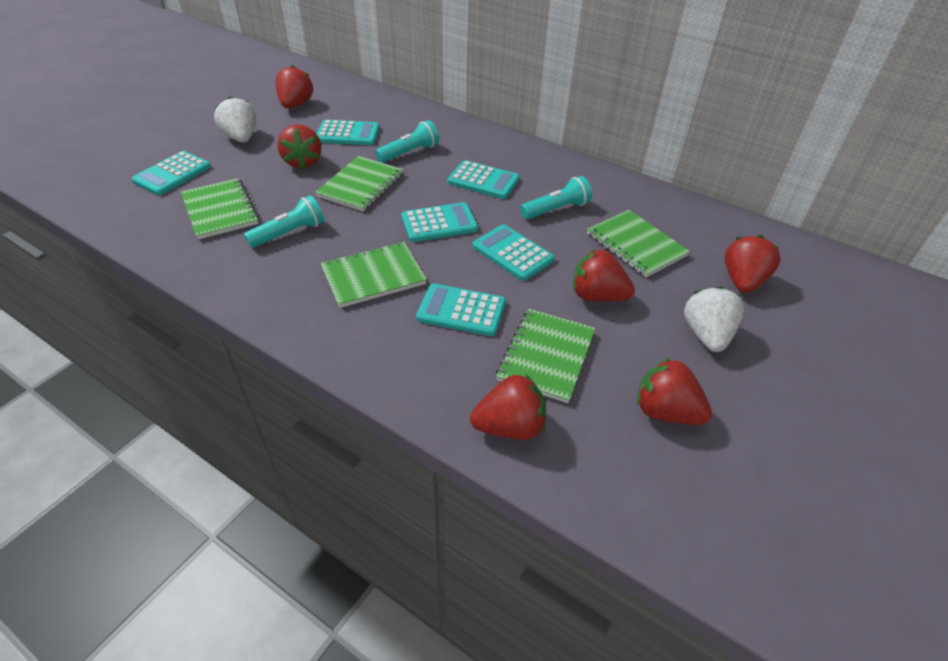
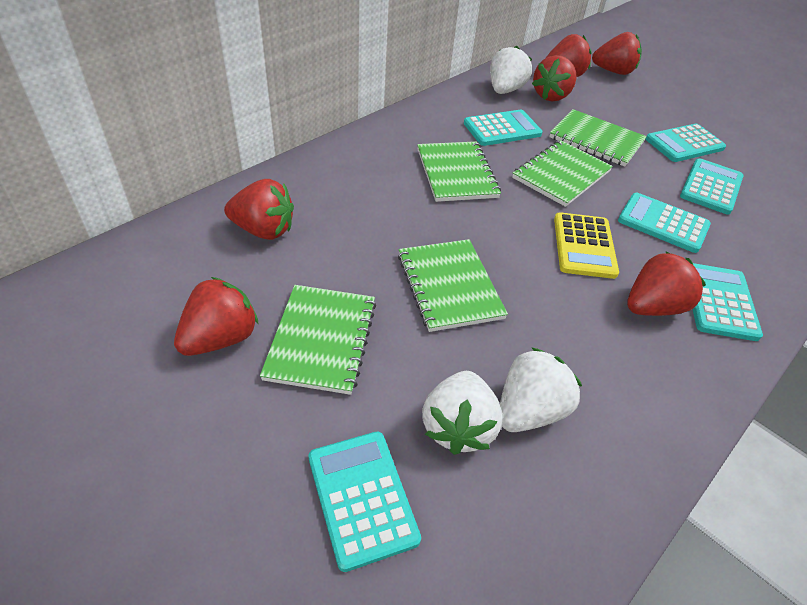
turquoise flashlight: [244,195,324,248] [375,120,439,163] [520,176,592,219] = 3 -> none = 0
white strawberry: [214,96,256,142] [684,286,744,352] = 2 -> [422,371,503,455] [490,46,532,94] [500,347,582,432] = 3
yellow calculator: none = 0 -> [554,212,619,279] = 1

